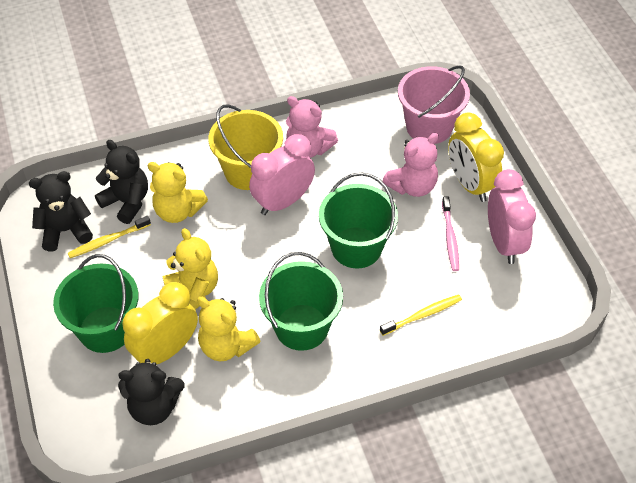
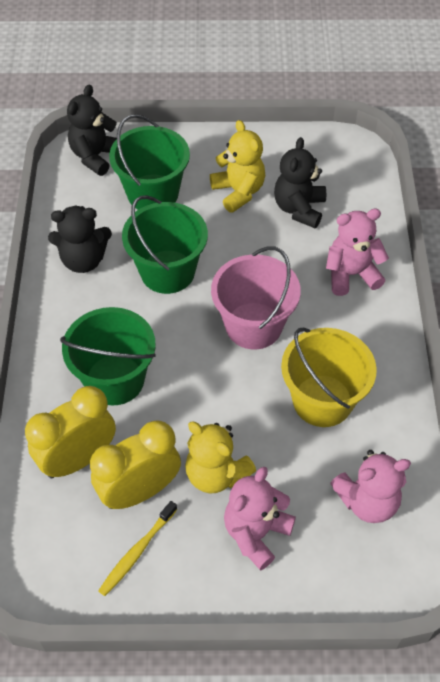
pink clock: [249,134,315,215] [488,169,536,264] = 2 -> none = 0
pink teddy bear: [286,96,338,158] [382,133,439,197] = 2 -> [224,467,296,570] [326,209,389,296] [330,450,411,523] = 3
pink toothbrush: [442,196,459,271] = 1 -> none = 0
yellow teddy bear: [148,162,208,223] [162,228,218,310] [197,297,261,361] = 3 -> [185,422,256,493] [210,120,265,213] = 2
yellow toothbrush: [68,216,151,258] [380,294,462,336] = 2 -> [98,501,177,596] = 1

